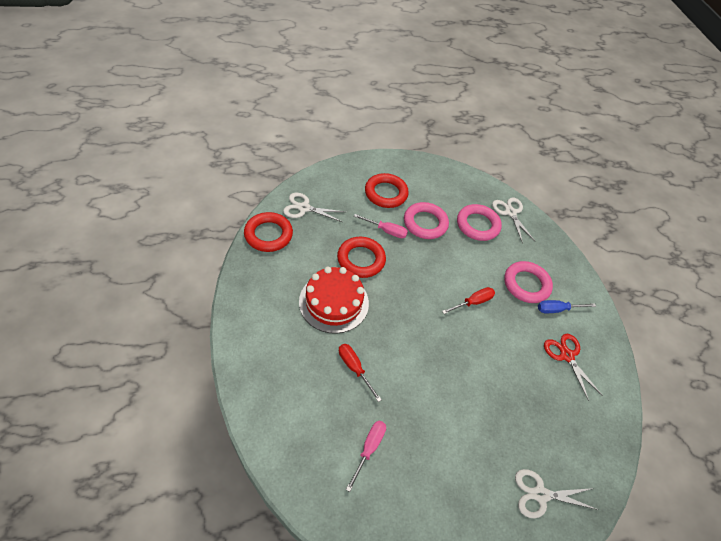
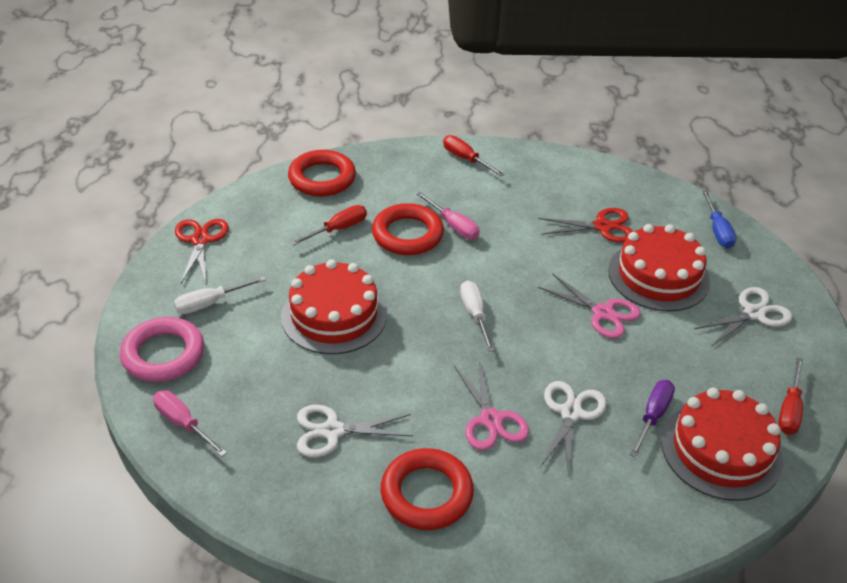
pink ring: [404,202,449,239] [457,204,502,241] [504,261,553,303] = 3 -> [120,317,204,382] = 1
pink scissors: none = 0 -> [454,359,529,450] [538,273,641,338] = 2
purple screwdriver: none = 0 -> [630,380,675,458] = 1
red cake: [299,267,369,334] = 1 -> [281,259,387,354] [608,224,710,312] [661,388,783,501] = 3
red scissors: [544,334,603,401] = 1 -> [175,219,229,283] [538,208,633,243] = 2
red screwdriver: [339,344,382,402] [442,287,495,314] = 2 -> [290,205,367,246] [443,135,505,176] [778,357,803,435] = 3
white screwdriver: none = 0 -> [174,276,266,314] [460,280,495,352] = 2

